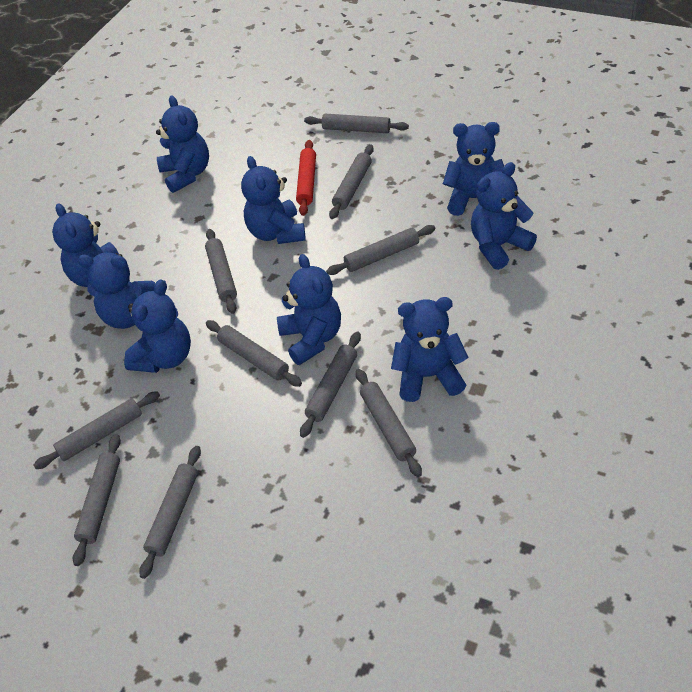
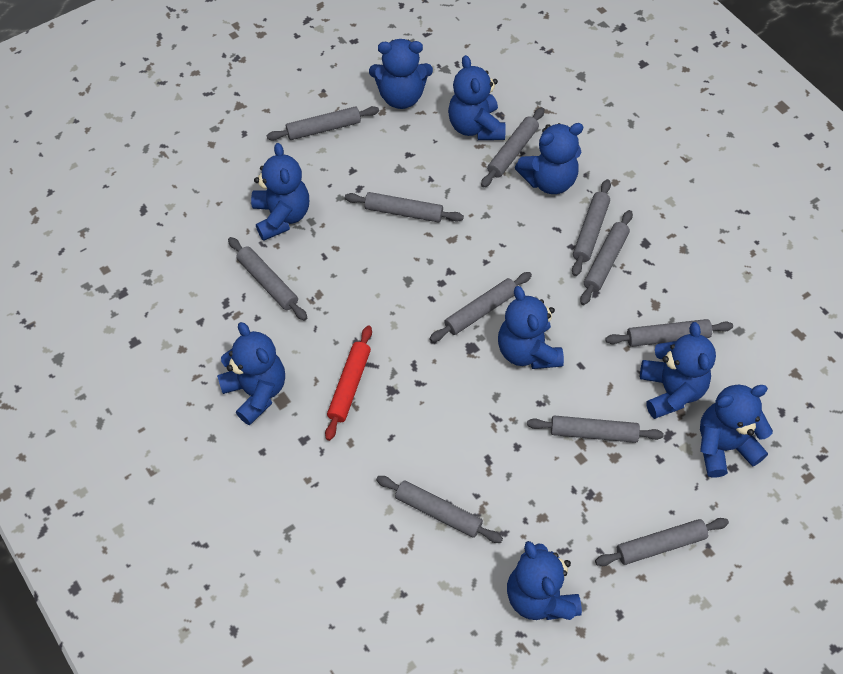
grey rolling pin: [33,391,160,469] [73,434,121,566] [139,446,201,579] [205,229,237,314] [206,320,302,387] [300,332,361,438] [304,114,409,133] [326,225,435,275] [329,145,374,219] [356,369,422,477] = 10 -> [228,237,307,321] [267,106,379,141] [345,192,464,222] [376,476,503,543] [430,272,532,342] [481,107,545,188] [527,415,664,443] [572,179,611,276] [580,210,633,305] [595,518,729,566] [605,319,733,347] = 11

